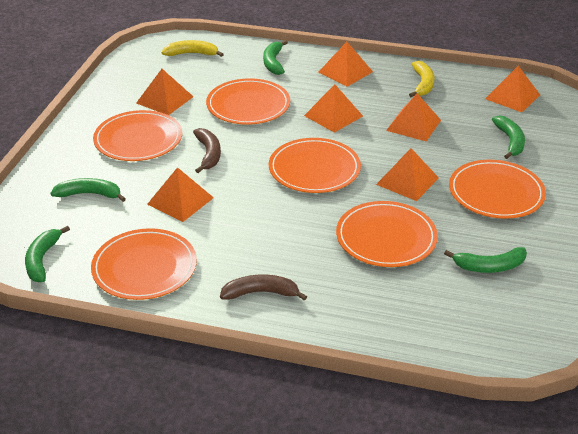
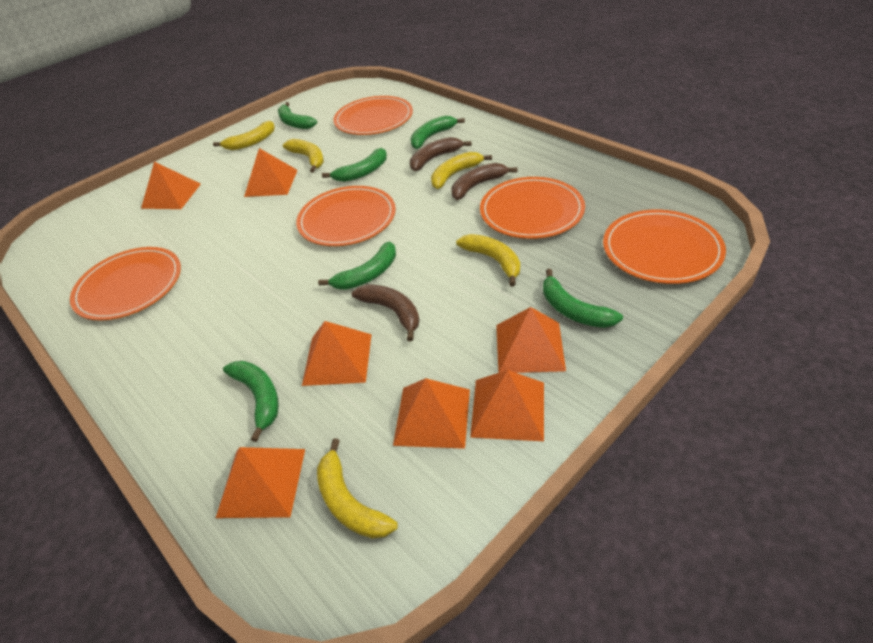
brown banana: [193,128,221,173] [220,275,307,301] = 2 -> [352,284,419,341] [410,137,472,171] [452,163,518,200] = 3
green banana: [25,226,70,282] [51,178,126,202] [263,40,288,75] [444,247,527,273] [492,115,525,159] = 5 -> [223,361,279,442] [278,102,317,129] [318,241,396,290] [322,148,387,182] [410,116,465,149] [543,269,623,328] = 6
orange plate: [91,228,197,300] [93,110,182,161] [206,78,290,125] [269,138,361,193] [336,201,438,267] [449,160,546,219] = 6 -> [70,247,181,321] [296,186,396,246] [333,96,413,135] [480,177,585,239] [603,210,726,284] = 5
yellow banana: [162,40,224,57] [409,61,435,97] = 2 -> [213,121,275,150] [283,139,324,173] [317,438,398,539] [431,152,492,189] [456,234,520,287] = 5

